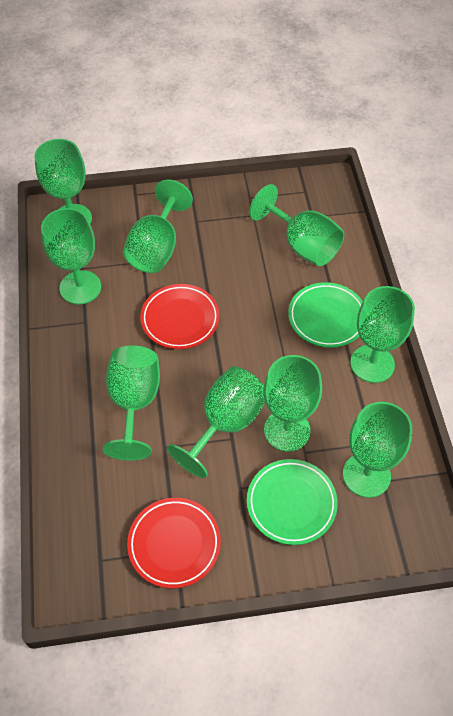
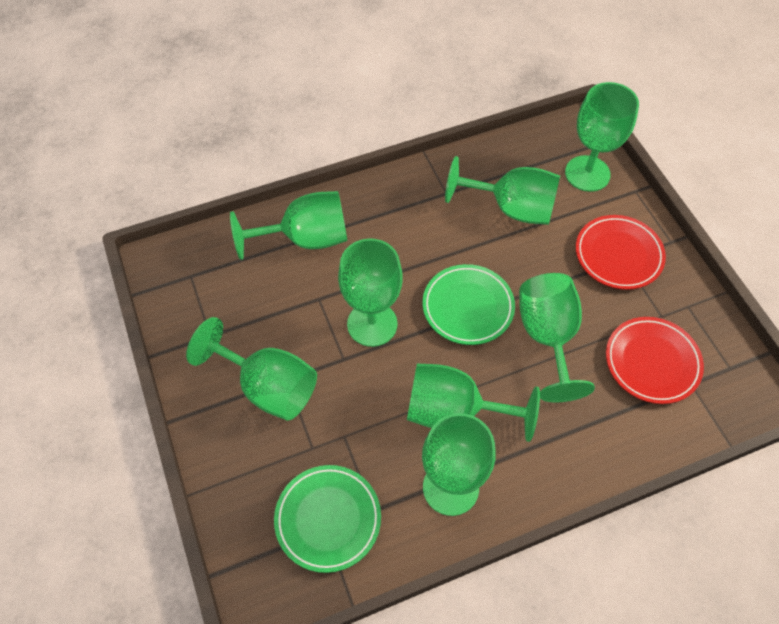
green goblet: [34,139,92,224] [41,208,101,305] [103,345,160,461] [123,180,193,273] [167,366,265,478] [249,184,345,266] [263,355,322,452] [343,402,412,498] [350,286,415,383] = 9 -> [186,317,317,420] [230,191,347,260] [338,238,403,347] [407,364,540,442] [422,413,495,516] [445,156,560,225] [519,273,595,402] [565,82,639,192] = 8

